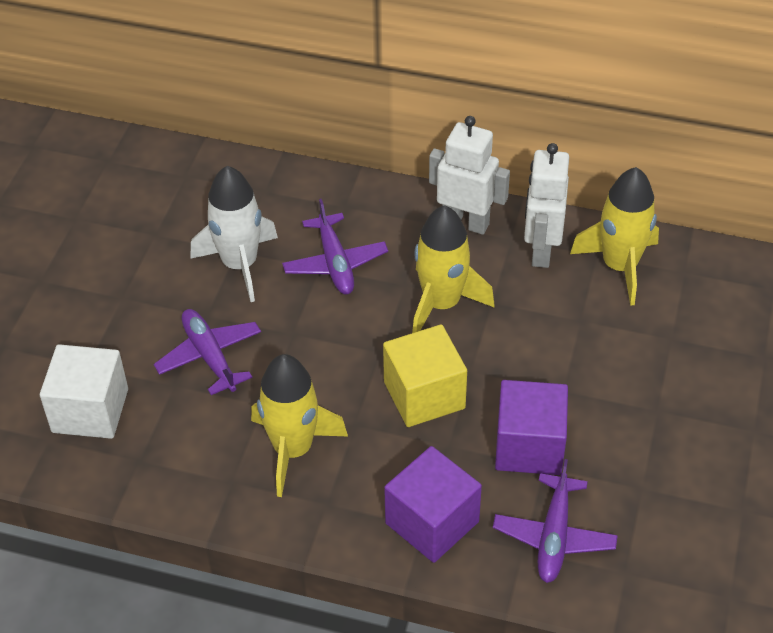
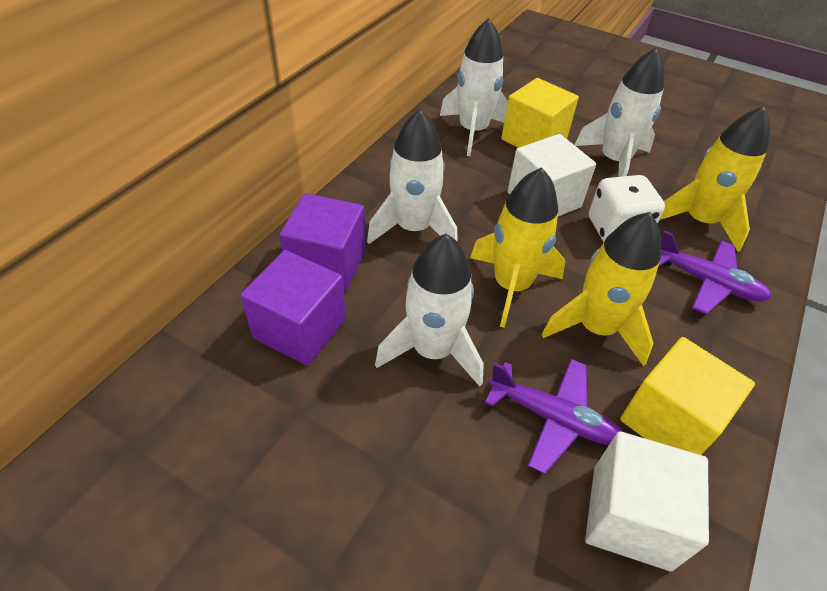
purple plane: [154,309,261,395] [282,199,388,295] [493,459,618,583] = 3 -> [485,359,623,474] [659,231,772,314] = 2
white cube: [40,344,128,439] = 1 -> [507,134,596,217] [585,431,709,571] = 2
white dice: none = 0 -> [589,175,665,242] = 1
white robot: [429,116,510,235] [524,143,569,268] = 2 -> none = 0
white rocket: [190,166,278,302] = 1 -> [367,109,458,244] [375,234,484,387] [440,18,508,156] [575,48,664,177] = 4
yellow cube: [383,324,467,427] = 1 -> [501,78,579,148] [620,337,755,455] = 2

